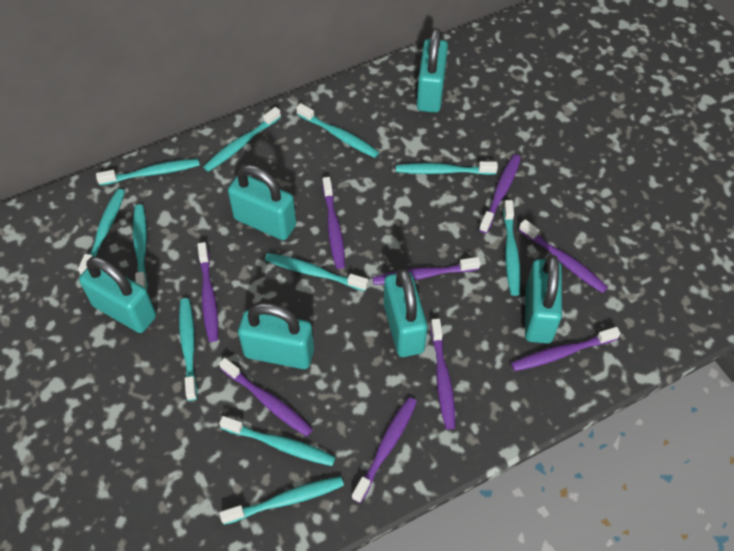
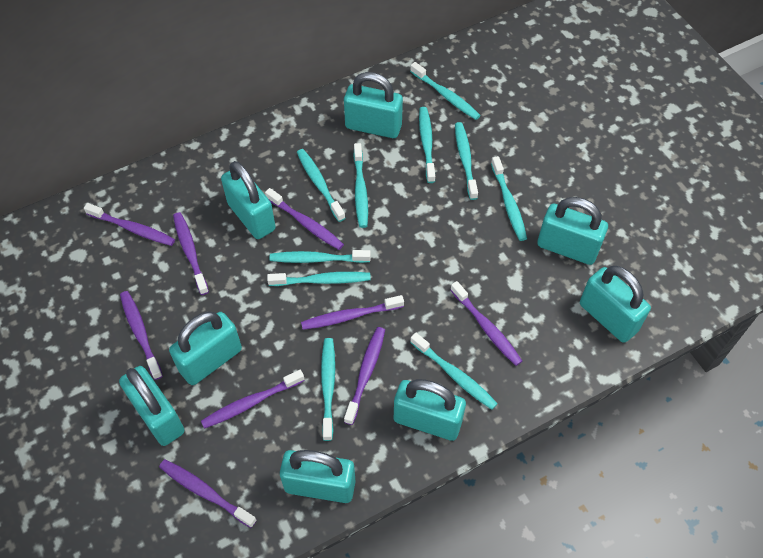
turquoise padlock: [79,257,156,333] [228,165,296,240] [238,303,314,369] [384,268,427,357] [417,28,448,113] [525,255,562,343] = 6 -> [119,366,184,446] [169,311,242,385] [221,161,276,239] [280,450,356,503] [344,72,403,138] [394,379,466,441] [537,197,608,265] [580,266,651,343] = 8
turquoise toothbrush: [78,189,125,275] [96,159,200,185] [133,204,147,290] [179,298,197,401] [203,107,281,172] [219,416,336,466] [220,476,344,525] [265,253,368,291] [296,103,379,158] [396,161,498,175] [503,200,521,296] = 11 -> [267,272,371,286] [269,250,371,263] [297,149,345,222] [321,338,335,441] [353,143,368,228] [410,62,481,120] [410,333,498,410] [419,107,435,183] [455,122,478,200] [491,156,527,241] = 10

